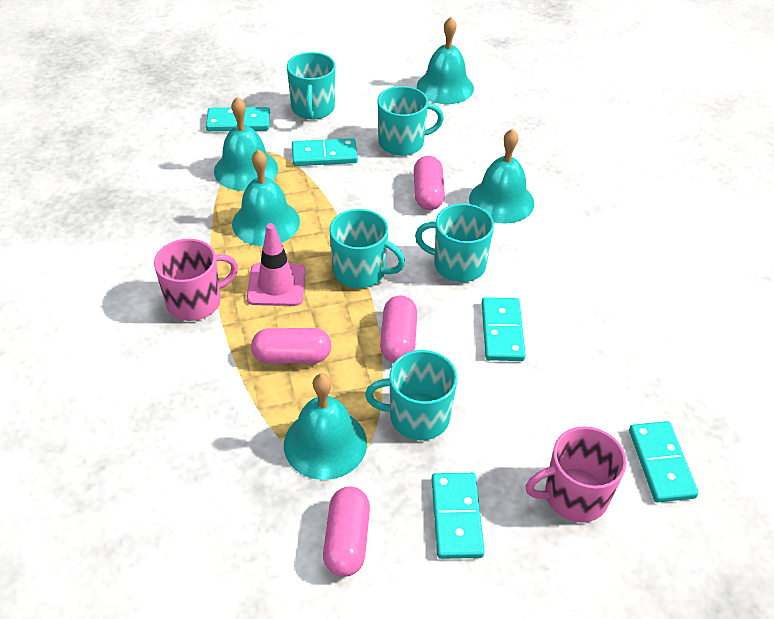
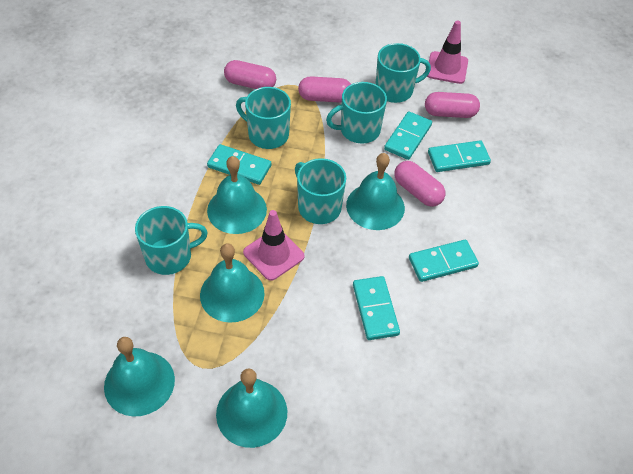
pink mug: [154,239,238,321] [526,426,627,523] = 2 -> none = 0
pink traffic cone: [247,223,306,306] = 1 -> [243,210,305,281] [427,21,468,84] = 2

